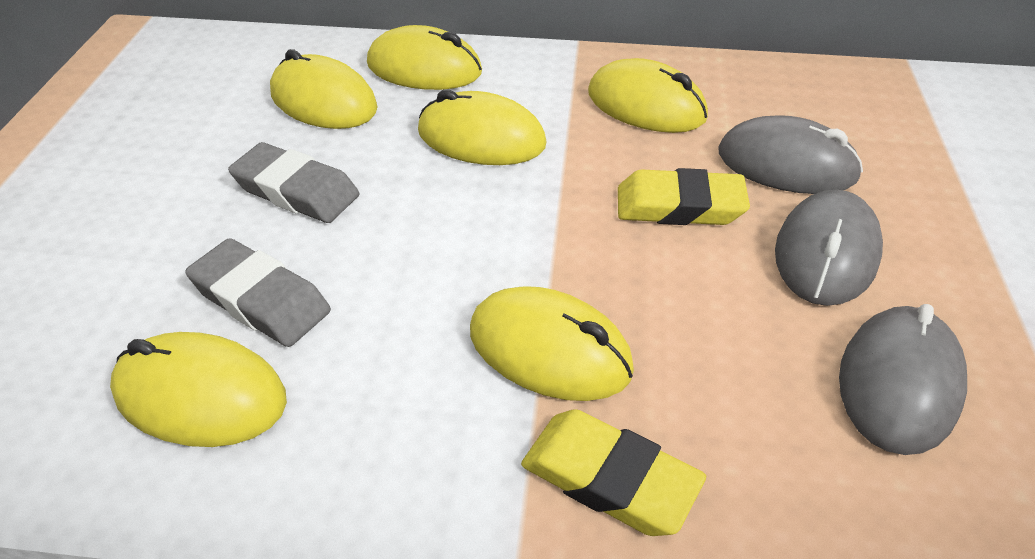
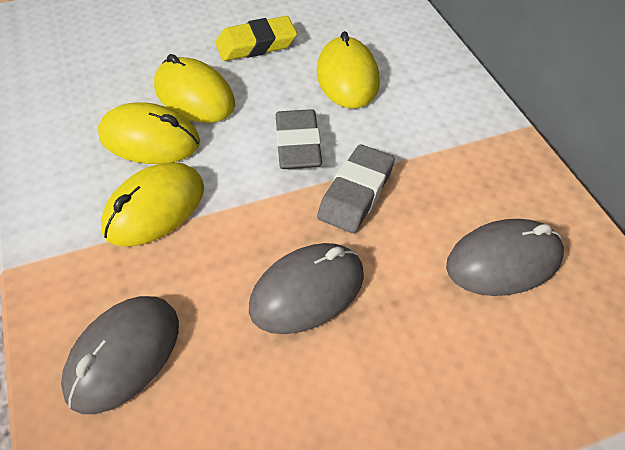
yellow eraser: [521,409,706,536] [618,168,750,225] = 2 -> [215,16,297,61] = 1
yellow mouse: [110,332,287,447] [270,49,378,129] [367,25,482,90] [418,89,547,165] [470,286,634,401] [588,58,708,133] = 6 -> [98,102,200,164] [101,162,204,247] [154,54,235,123] [317,31,380,109] = 4

